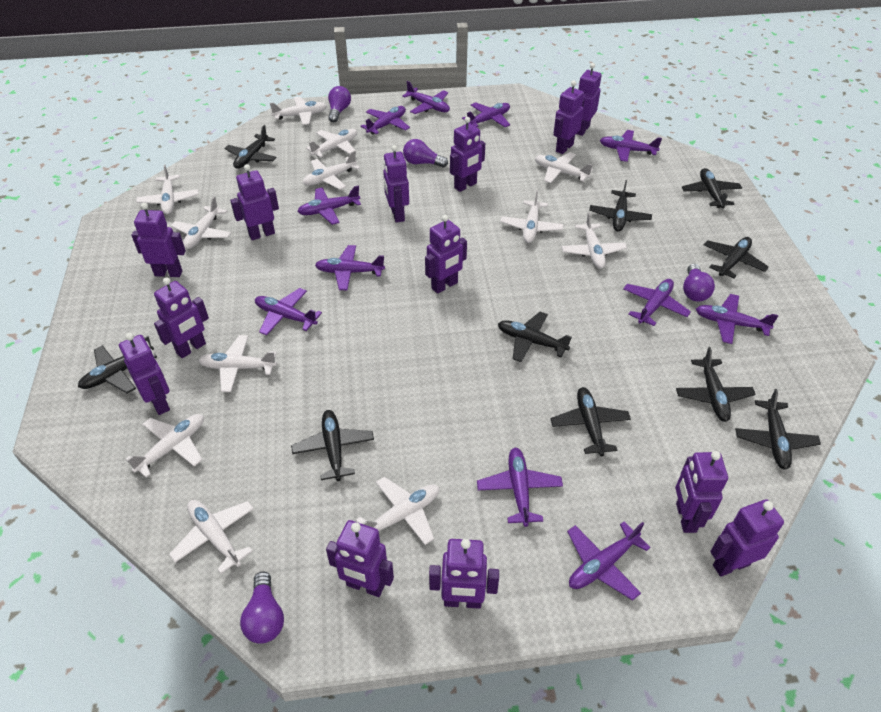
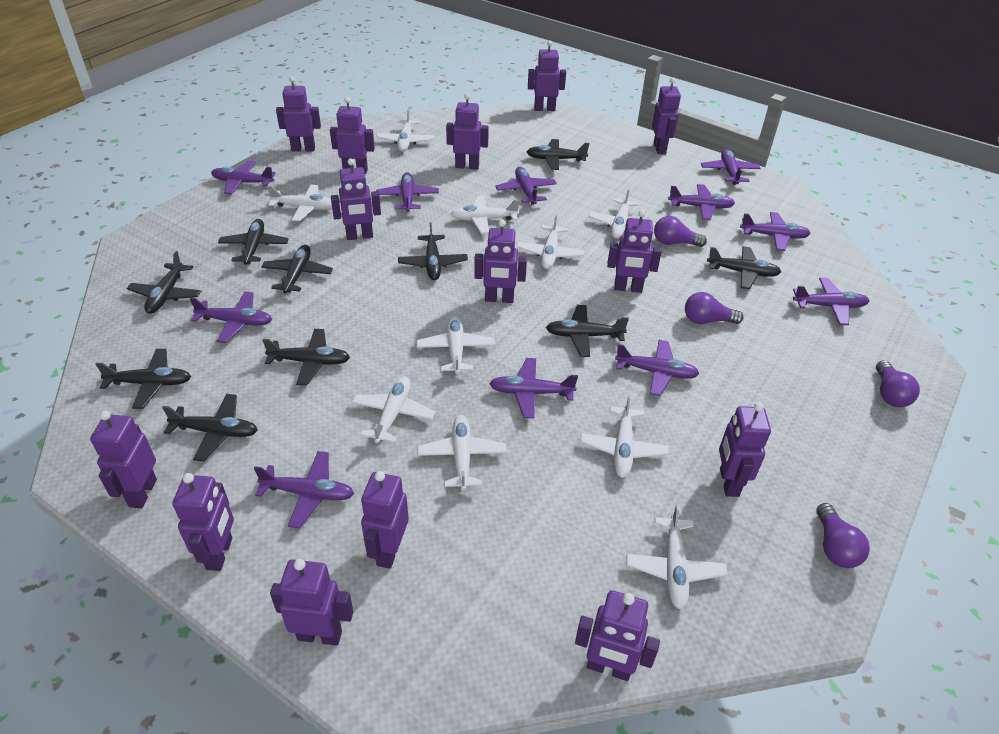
purple robot: [119,333,170,415] [131,203,186,277] [154,277,209,358] [230,164,279,240] [326,520,394,597] [383,145,409,223] [425,215,467,294] [429,539,499,609] [450,117,485,192] [554,81,584,154] [576,63,602,136] [676,451,728,533] [710,499,784,577] = 13 -> [90,411,157,508] [172,473,234,571] [270,559,353,646] [276,76,321,152] [330,97,375,174] [331,159,381,240] [361,471,409,569] [446,93,489,170] [474,219,527,303] [528,40,566,111] [575,590,660,681] [607,210,662,293] [652,78,681,154] [719,402,771,497] = 14
white plane: [125,414,204,478] [136,165,199,214] [169,500,254,574] [171,196,231,249] [198,335,277,392] [270,97,327,125] [303,151,360,190] [306,129,357,158] [356,477,439,545] [500,190,563,243] [535,152,593,183] [562,212,627,269] = 12 -> [267,185,332,221] [351,376,435,443] [376,108,434,152] [417,315,495,374] [417,415,507,491] [451,196,520,234] [516,214,585,269] [580,394,669,478] [588,188,654,239] [626,504,728,609] = 10

